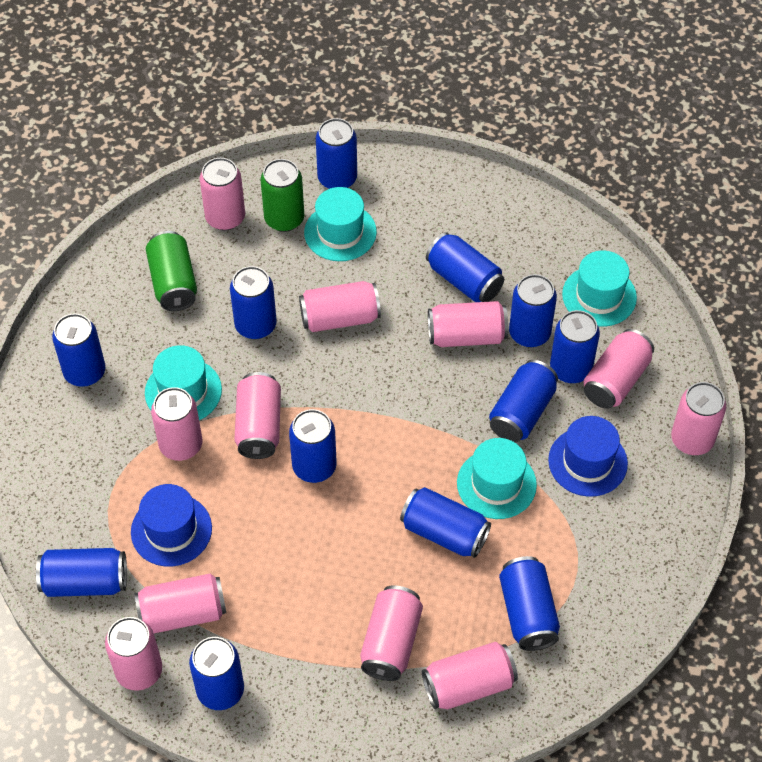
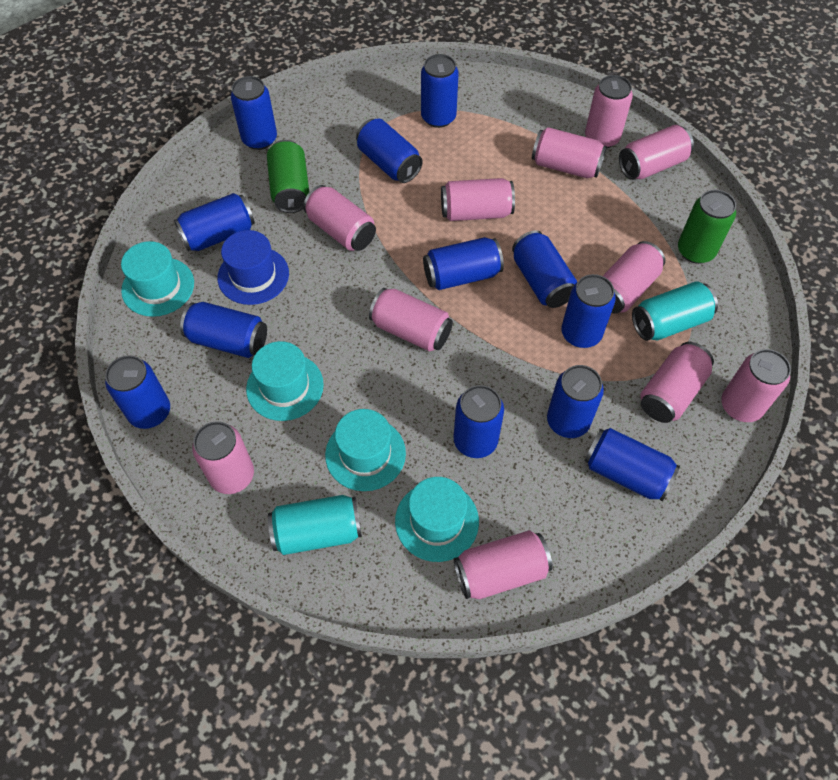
blue hat: [131,484,212,567] [548,416,628,497] = 2 -> [218,230,289,305] = 1
turquoise can: none = 0 -> [268,495,362,555] [632,281,718,341] = 2

